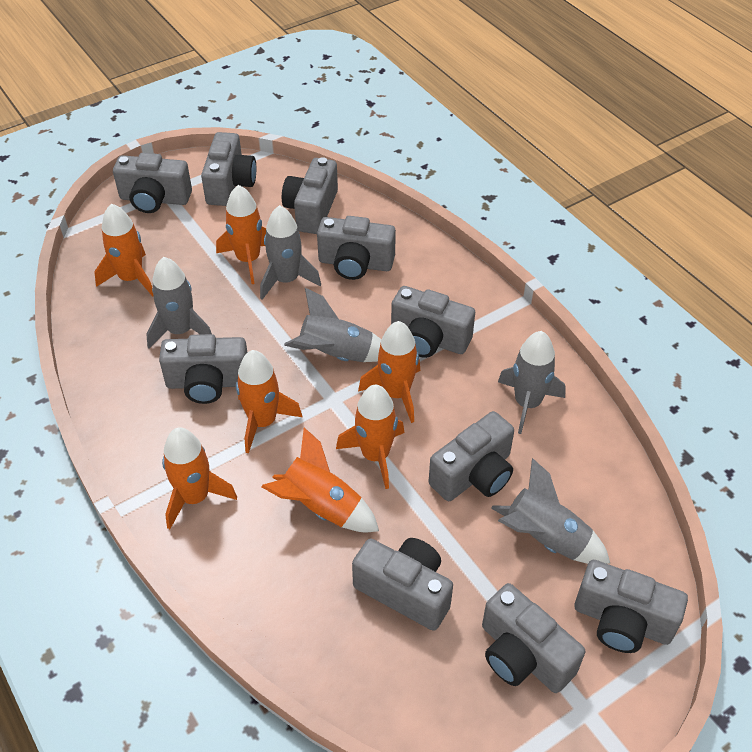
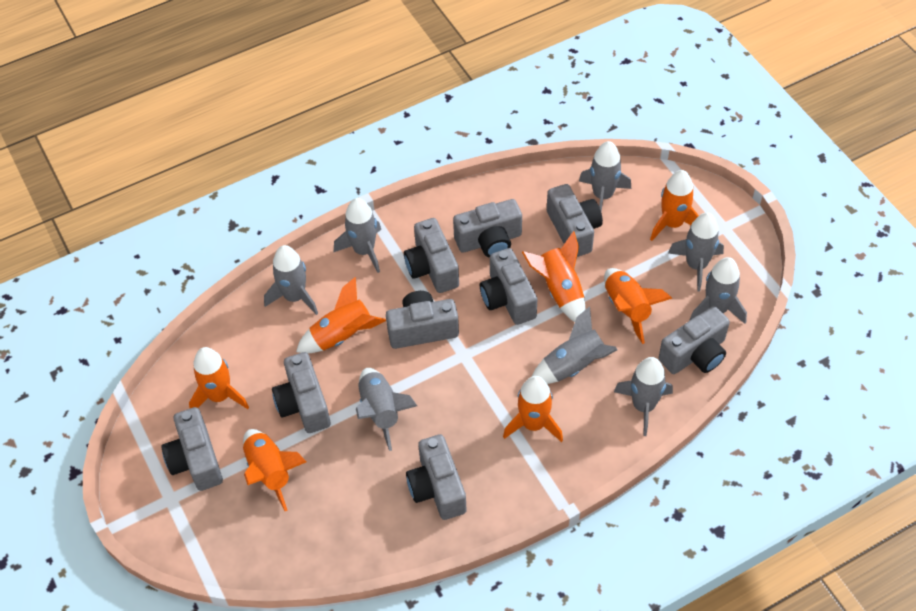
grey camera: [113,153,192,213] [159,334,248,404] [201,132,256,206] [282,157,338,234] [317,216,396,280] [352,538,453,631] [391,286,475,358] [428,411,514,501] [482,583,585,693] [575,560,688,653] = 10 -> [161,407,223,491] [272,352,330,433] [386,291,459,349] [404,218,459,293] [406,434,467,520] [453,199,522,258] [480,248,537,325] [547,184,603,257] [659,306,730,374] = 9
grey rocket: [146,257,212,349] [260,205,321,300] [284,288,381,362] [491,458,610,564] [498,331,566,434] = 5 -> [264,245,318,315] [333,198,381,273] [356,368,417,451] [532,306,618,384] [579,141,631,211] [614,357,673,436] [668,212,724,292] [689,257,747,324] = 8

